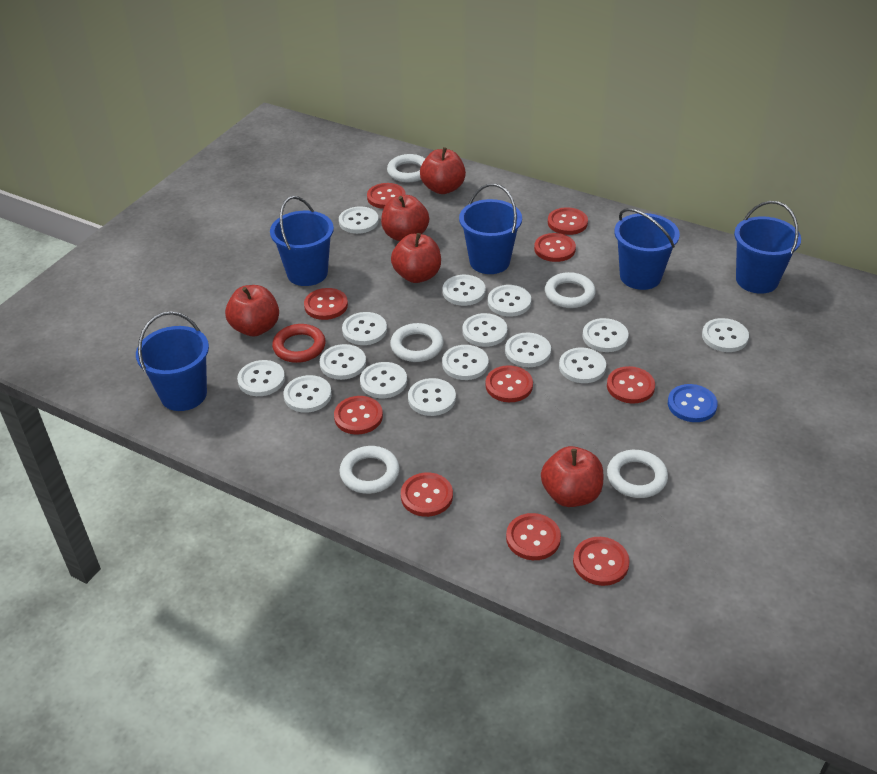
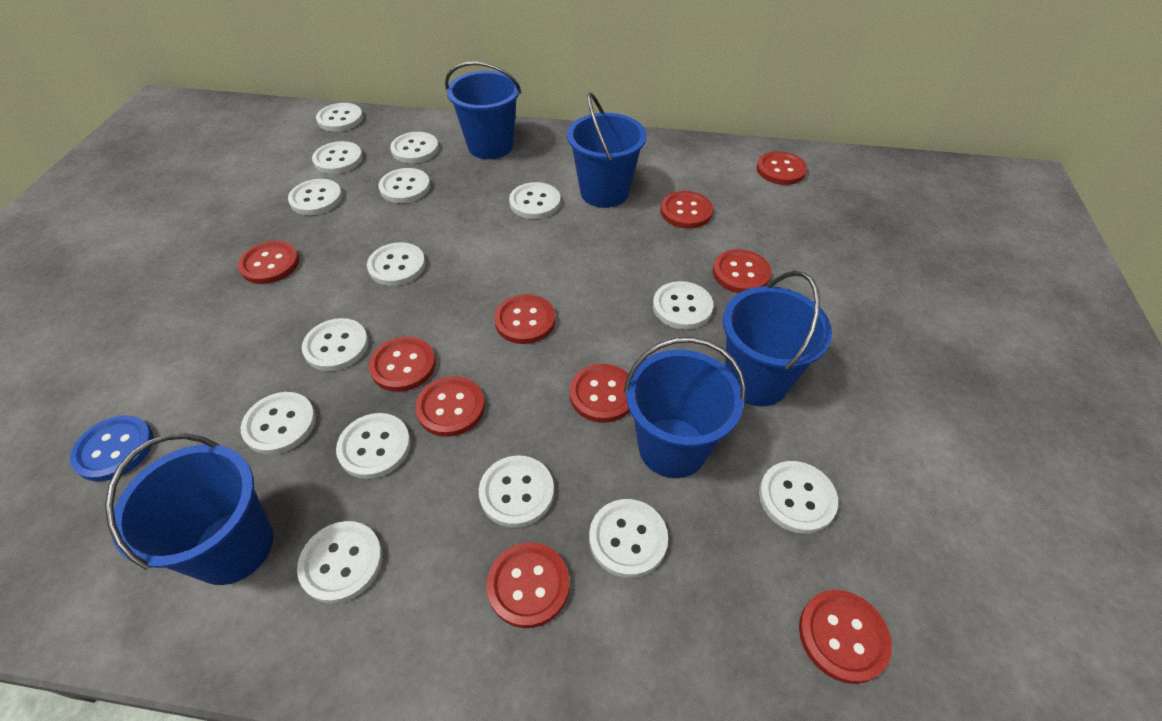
red apple: [225,285,279,337] [381,195,429,241] [391,233,441,283] [420,147,466,194] [541,446,603,507] = 5 -> none = 0
red ring: [272,324,326,363] = 1 -> none = 0
white ring: [340,446,400,494] [387,154,425,182] [390,323,444,362] [545,272,596,308] [607,450,668,498] = 5 -> none = 0

